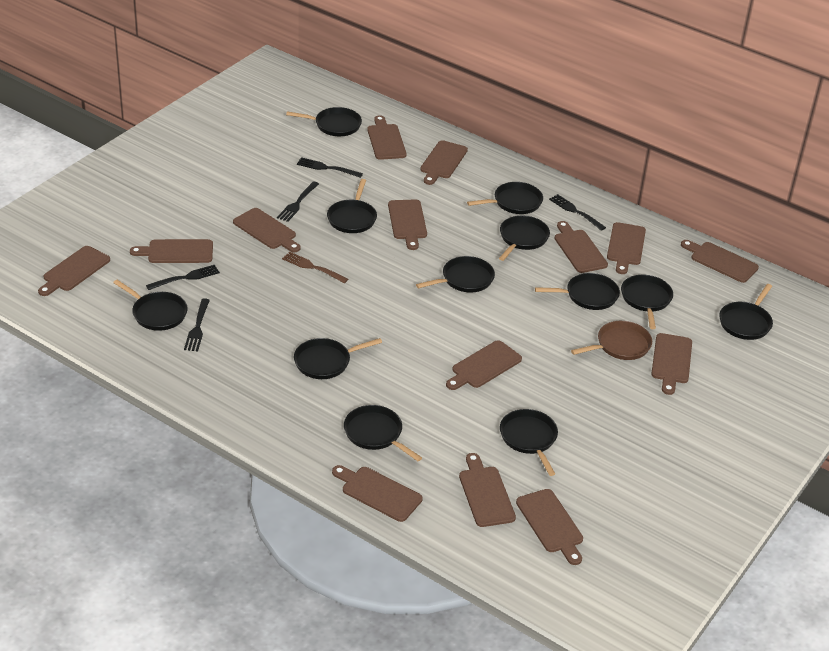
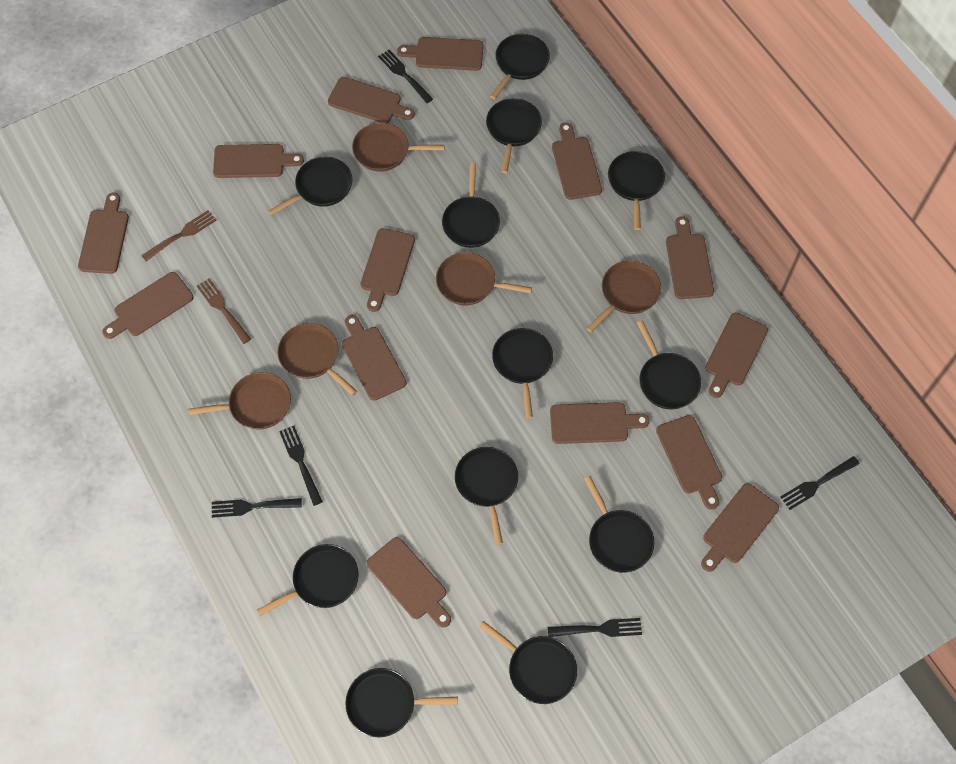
brown fork: [282,252,348,283] = 1 -> [141,210,216,261] [197,279,251,344] = 2
brown pan: [571,321,652,360] = 1 -> [188,372,291,430] [277,323,357,396] [352,123,444,171] [436,252,532,306] [586,261,661,332] = 5

